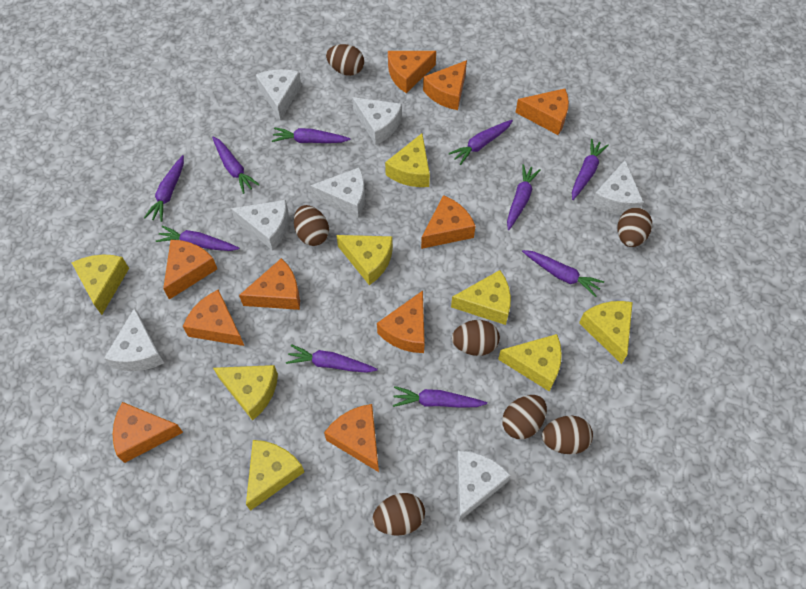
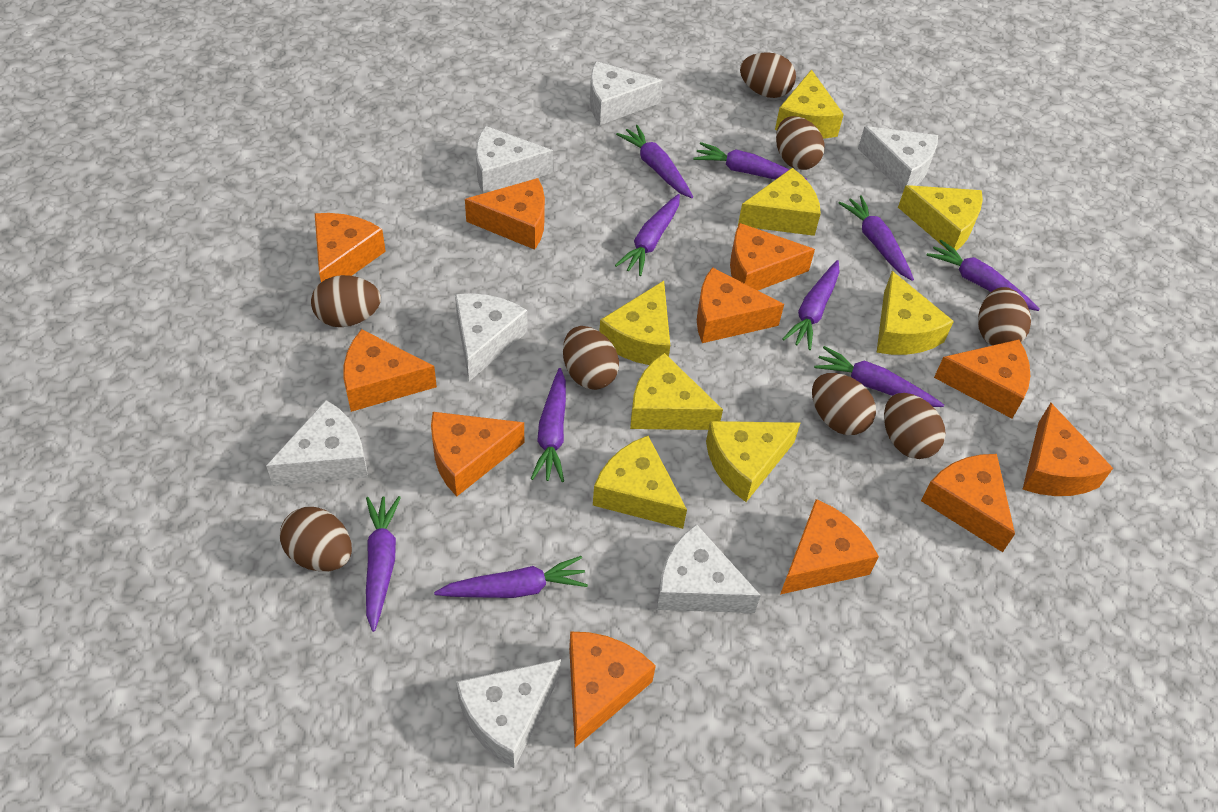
brown egg: [294,205,329,246] [326,44,364,76] [372,493,425,536] [452,320,500,356] [502,395,547,439] [542,416,593,454] [617,208,652,247] = 7 -> [280,507,352,572] [311,275,381,327] [563,326,619,390] [740,52,796,98] [776,116,824,170] [812,373,876,435] [884,393,946,459] [978,287,1031,346] = 8
orange cheese: [113,402,183,463] [163,240,217,300] [183,289,244,346] [239,258,300,310] [324,404,379,472] [377,291,425,353] [388,51,436,93] [421,195,476,249] [423,60,467,110] [515,88,569,135] = 10 -> [315,213,386,282] [343,329,437,412] [431,412,524,496] [465,178,545,250] [569,632,656,747] [697,267,784,343] [730,223,815,290] [780,499,879,594] [921,454,1015,552] [934,339,1030,418] [1022,403,1113,496] = 11

